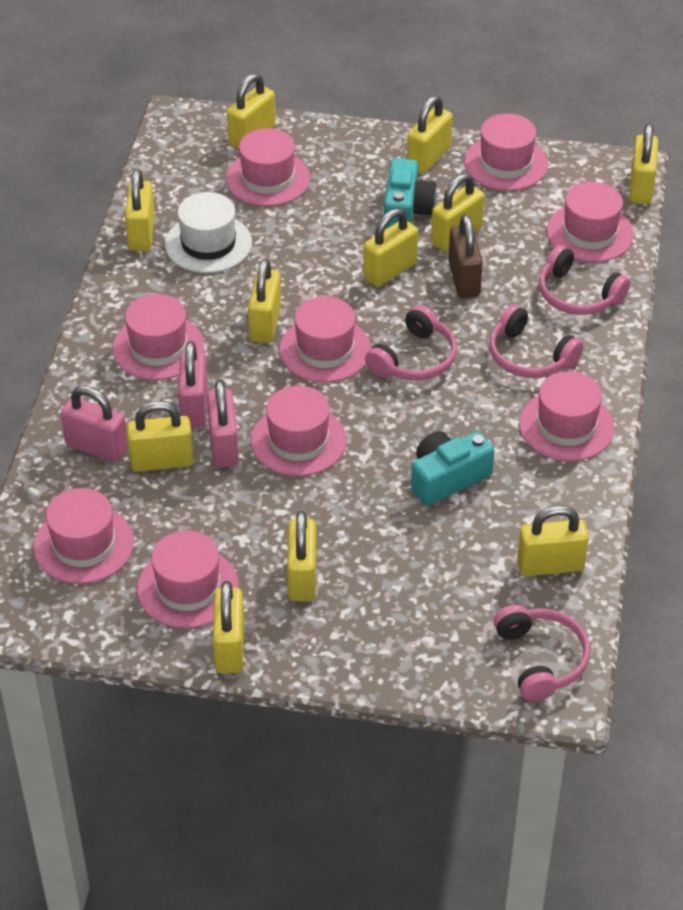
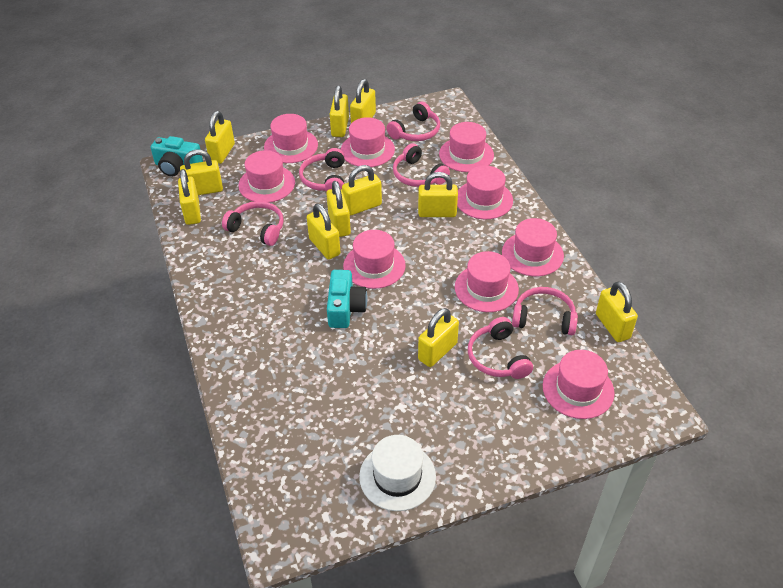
brown padlock: [448,214,483,298] = 1 -> none = 0
pink headphones: [365,305,457,381] [489,304,584,378] [494,605,590,702] [539,245,630,315] = 4 -> [222,201,284,246] [299,148,345,192] [387,102,440,141] [393,143,450,187] [468,317,533,379] [512,287,578,335] = 6
pink padlock: [61,386,128,462] [178,341,208,428] [207,380,239,468] = 3 -> none = 0

